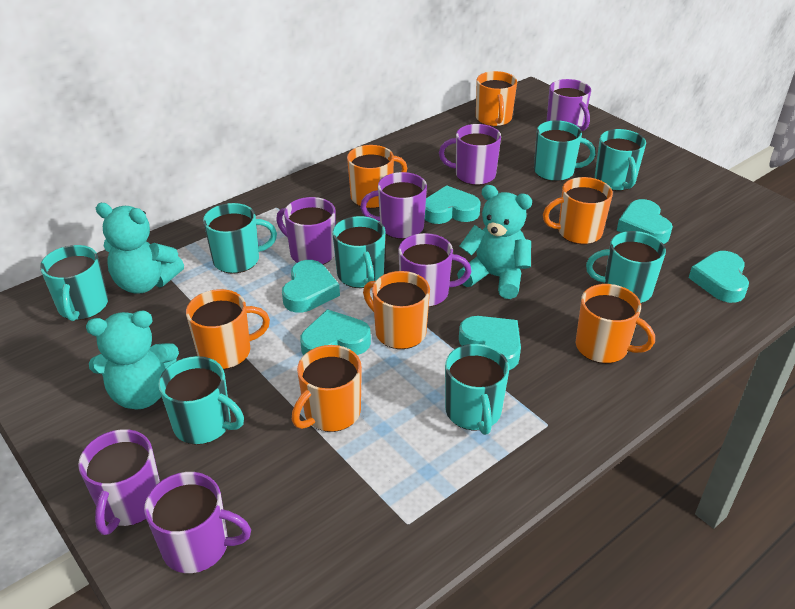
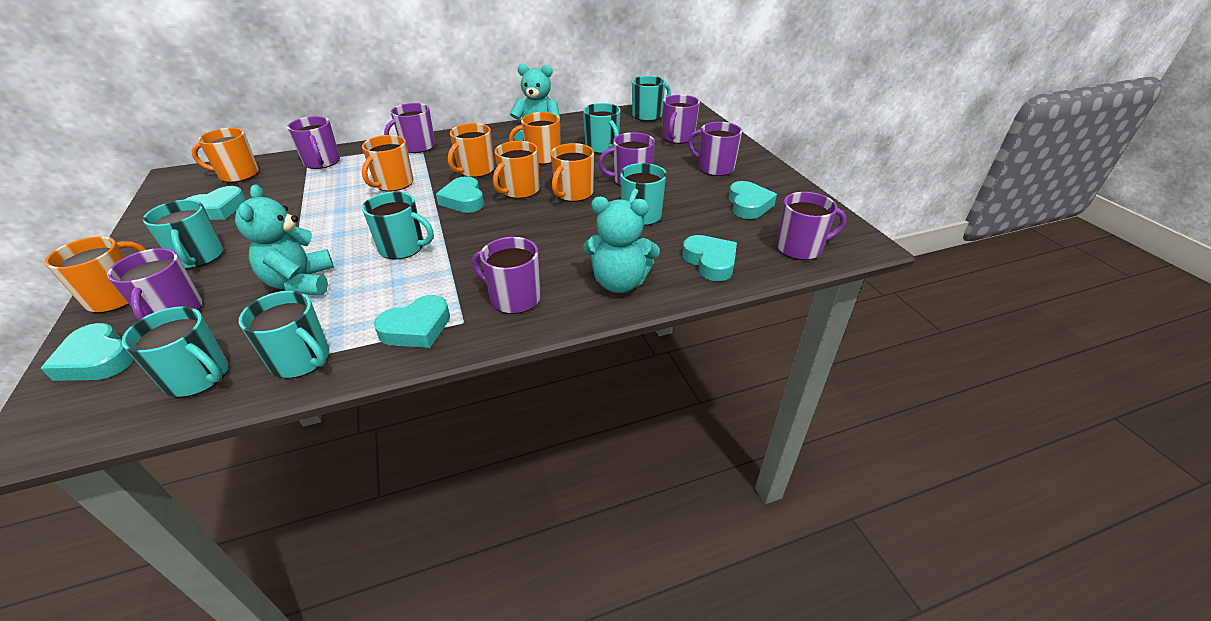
purple mug: [78,429,160,535] [144,472,251,573] [276,197,336,265] [360,172,427,239] [398,233,472,307] [439,124,501,185] [547,79,591,131] = 7 -> [107,248,202,320] [287,116,340,169] [384,103,435,153] [472,237,541,314] [598,132,655,186] [662,95,700,144] [688,122,742,176] [776,192,846,260] = 8
turquoise mug: [40,245,108,321] [158,356,244,445] [203,203,277,274] [332,216,386,288] [445,344,509,435] [534,120,595,181] [586,231,666,303] [595,129,646,191] = 8 -> [122,306,228,397] [143,199,223,269] [239,291,329,379] [362,192,434,260] [583,103,621,154] [620,163,667,226] [632,76,671,121] = 7

